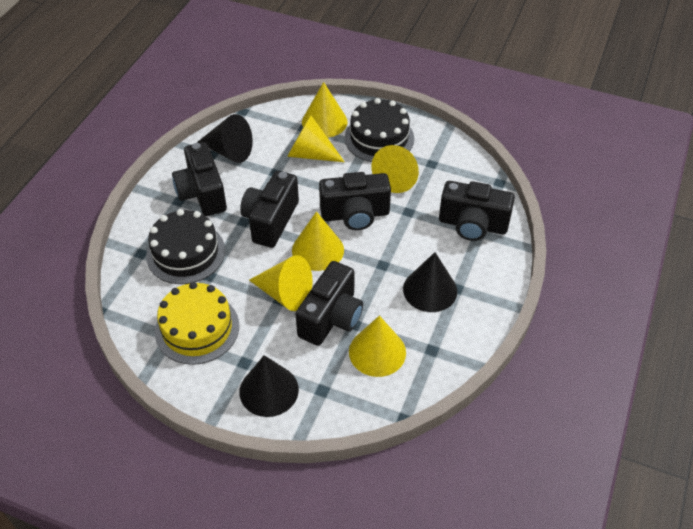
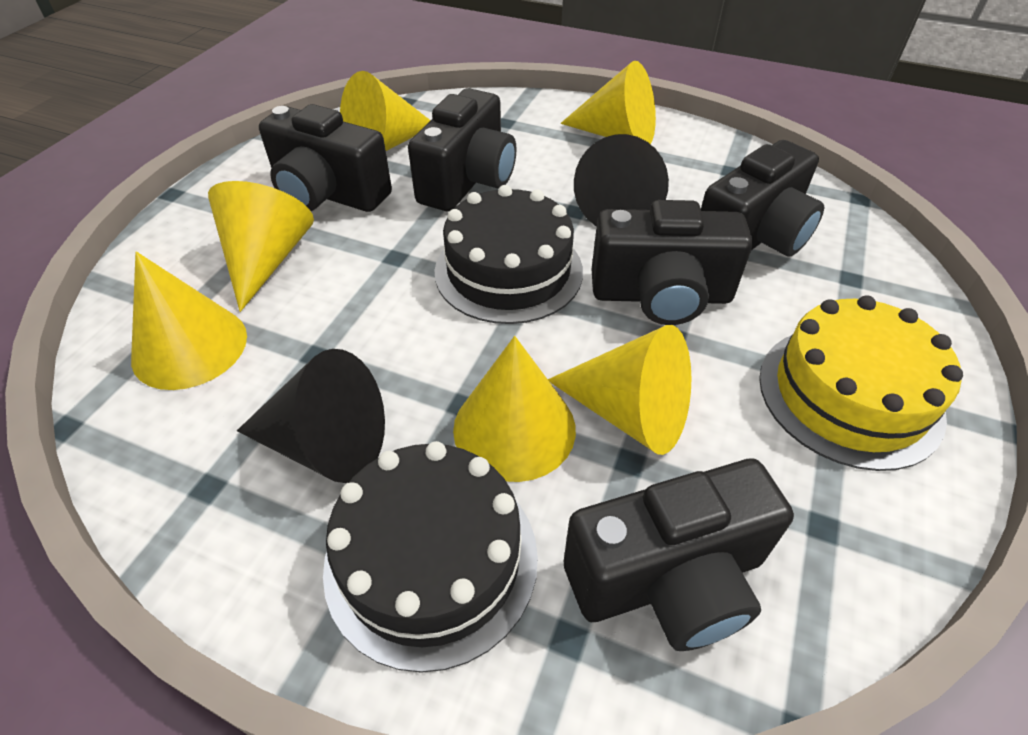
black cone: [198,114,253,163] [239,355,299,417] [403,252,457,312] = 3 -> [237,349,385,483] [574,134,669,226] = 2

